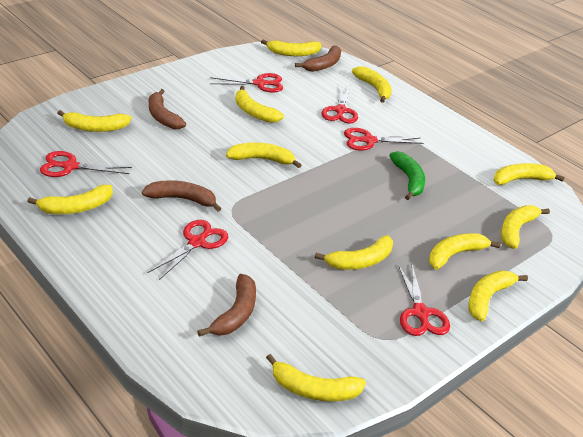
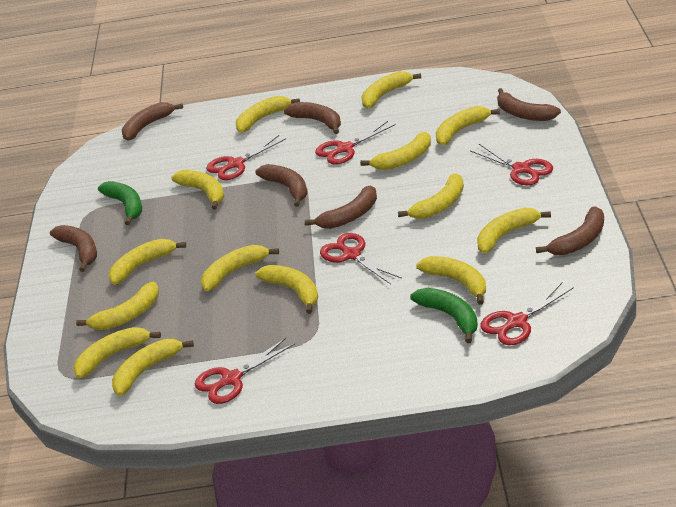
brown banana: [142,180,222,211] [149,89,186,129] [197,274,256,337] [295,45,341,72] = 4 -> [50,225,97,272] [122,102,183,141] [255,164,307,207] [284,102,341,134] [305,185,377,229] [497,88,561,121] [536,207,604,255] = 7
green banana: [389,151,425,200] = 1 -> [98,181,142,225] [410,288,478,343] = 2
yellow banana: [27,185,113,214] [58,110,131,132] [226,142,302,168] [235,86,284,123] [261,40,322,56] [266,354,366,401] [315,235,393,270] [352,66,392,103] [429,233,500,270] [468,271,528,321] [494,163,565,185] [501,205,550,249] = 12 -> [73,327,161,379] [76,282,159,330] [109,239,186,285] [112,339,194,396] [171,170,224,210] [201,245,279,291] [236,96,300,133] [256,265,318,314] [360,132,431,170] [362,71,421,108] [398,173,464,219] [416,256,486,305] [436,106,500,145] [477,207,551,254] = 14

